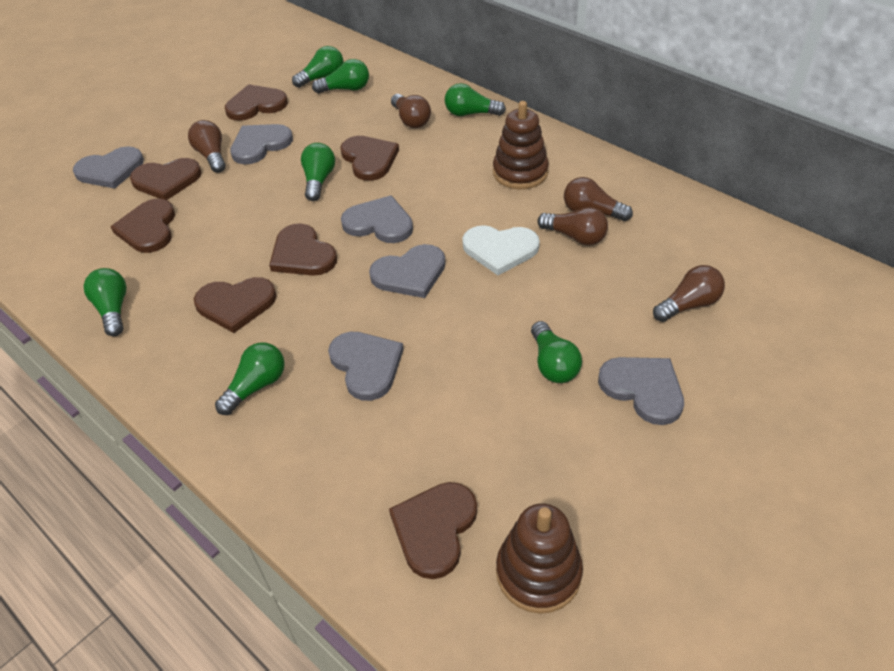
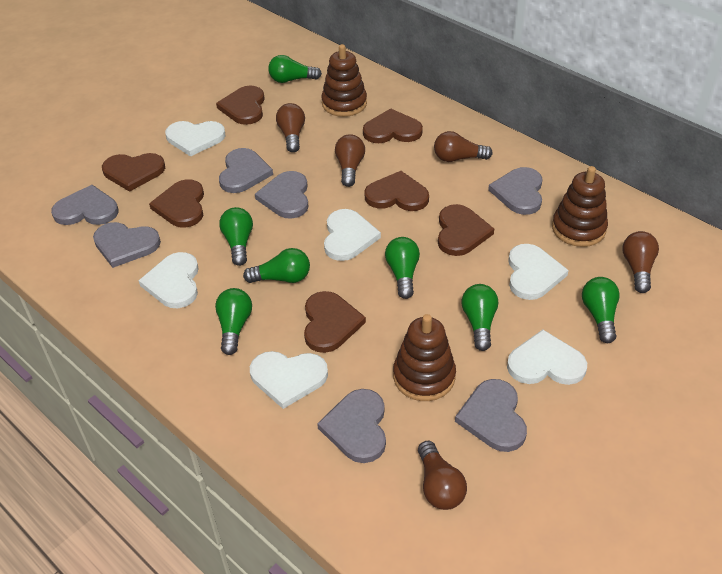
brown stacking toy: [493,101,549,189] [496,503,583,614] = 2 -> [321,44,367,117] [393,314,456,401] [552,166,608,247] = 3
grey heart: [73,146,144,188] [230,124,293,164] [328,332,404,401] [341,195,413,243] [369,244,446,298] [598,357,684,425] = 6 -> [51,185,118,225] [93,222,161,268] [219,148,273,193] [255,171,308,219] [317,389,386,463] [455,379,527,452] [488,167,543,215] = 7
white heart: [462,225,540,275] = 1 -> [138,252,199,308] [165,121,225,157] [250,351,328,409] [324,209,381,261] [507,330,587,385] [508,244,569,300] = 6

